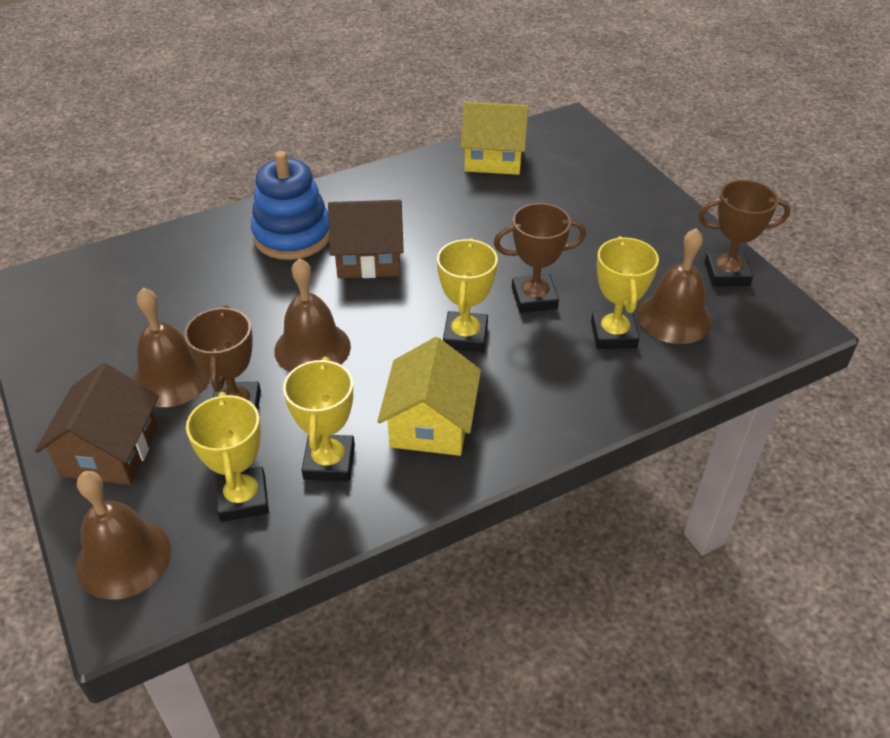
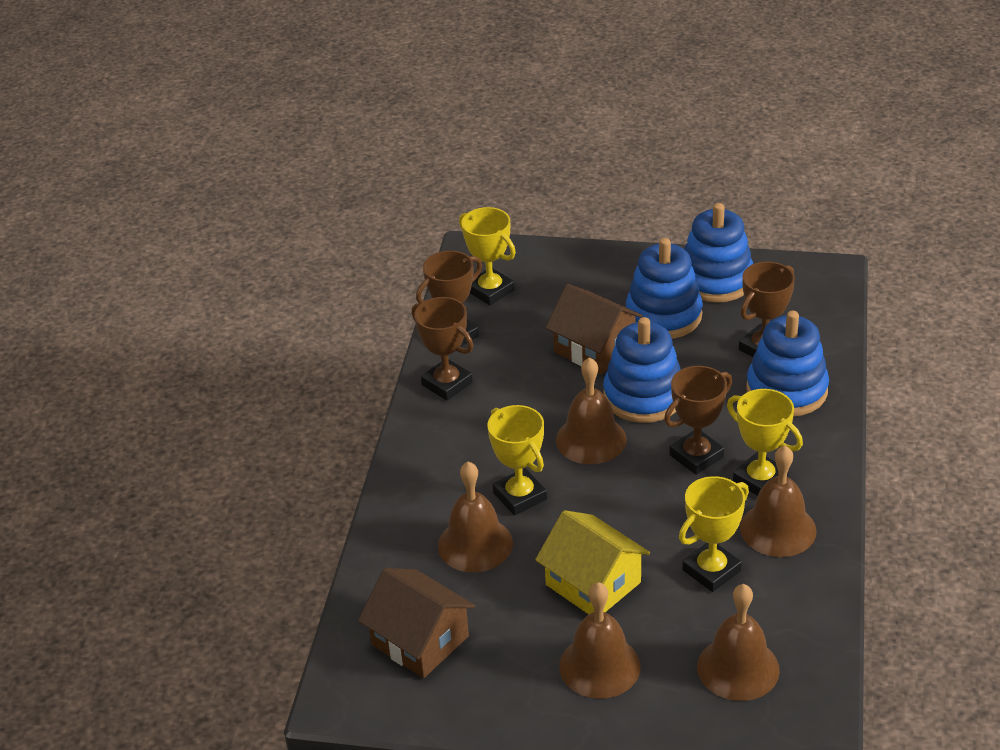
blue stacking toy: [251,151,329,260] = 1 -> [603,317,681,423] [626,238,703,339] [684,203,753,303] [746,311,829,417] = 4
brown bell: [76,471,171,600] [132,288,210,407] [274,258,351,372] [637,228,712,344] = 4 -> [438,461,513,572] [556,357,627,464] [559,582,641,699] [697,584,780,701] [740,445,817,557] = 5
brown trophy: [184,305,261,410] [494,203,586,313] [698,180,791,286] = 3 -> [412,297,473,400] [416,251,482,347] [664,366,732,475] [739,262,795,357] = 4
yellow house: [377,337,481,456] [461,102,529,175] = 2 -> [535,510,650,614] = 1

